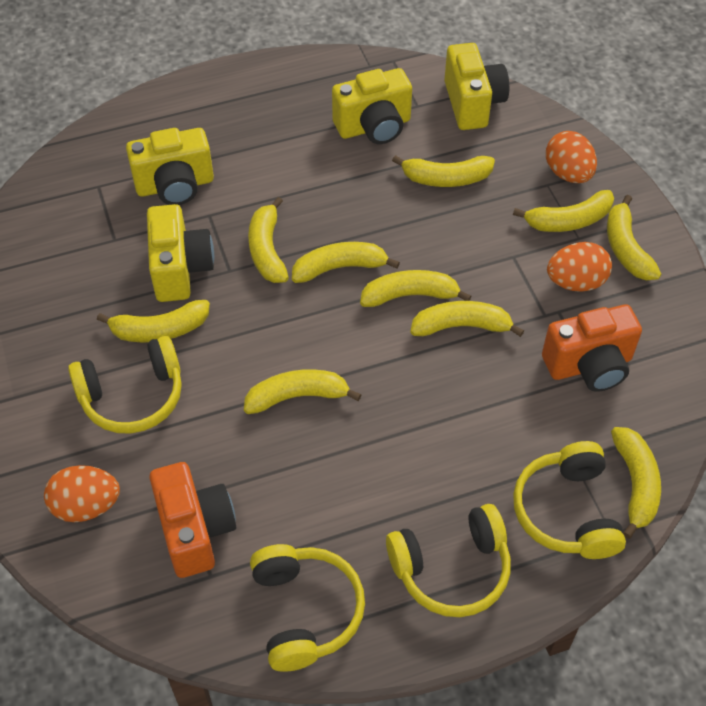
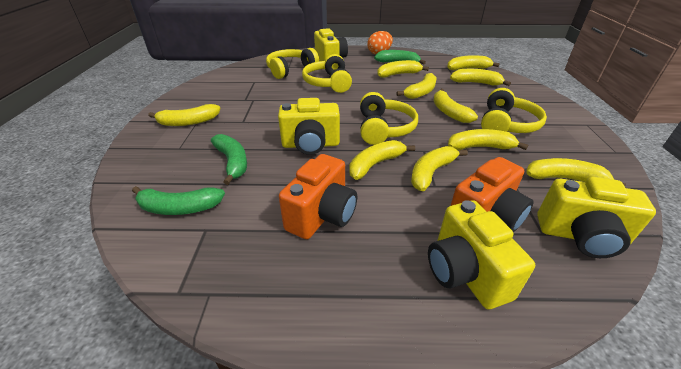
green banana: none = 0 -> [132,186,225,215] [211,134,247,185] [374,50,426,64] = 3
orange egg: [44,465,120,522] [546,131,597,183] [547,242,612,292] = 3 -> [367,31,393,54] = 1

